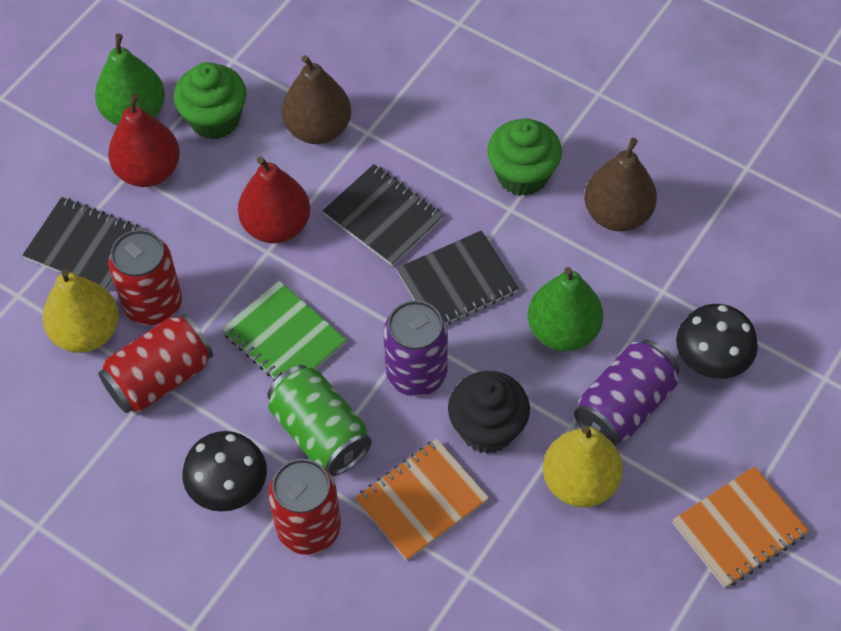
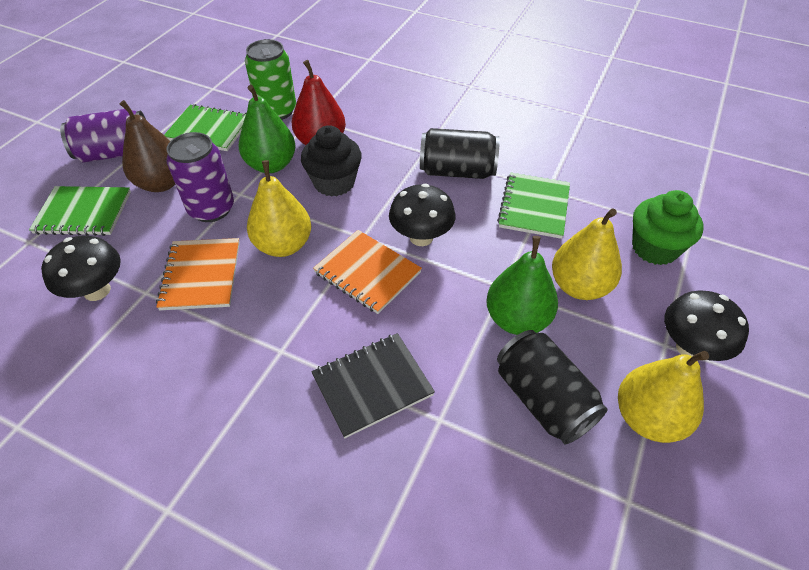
black can: none = 0 -> [420,128,500,179] [497,330,608,444] = 2
black mushroom: [182,431,267,512] [676,304,758,379] = 2 -> [41,236,121,301] [389,184,456,246] [664,291,749,361] = 3
black notebook: [23,197,144,290] [323,164,443,266] [397,230,519,325] = 3 -> [311,333,435,438] = 1
brown pear: [282,55,351,144] [584,138,657,231] = 2 -> [120,100,175,192] = 1
green cupcake: [174,62,247,140] [487,118,562,196] = 2 -> [632,190,703,265] = 1
green notebook: [222,281,347,381] = 1 -> [29,186,131,236] [164,104,246,151] [497,173,570,239] = 3
red can: [98,314,213,413] [108,230,182,325] [268,459,341,555] = 3 -> none = 0
red pear: [108,94,180,187] [238,157,310,243] = 2 -> [292,60,346,145] = 1
yellow pear: [42,269,119,353] [543,426,623,508] = 2 -> [247,160,311,257] [552,209,622,300] [618,351,709,443] = 3

